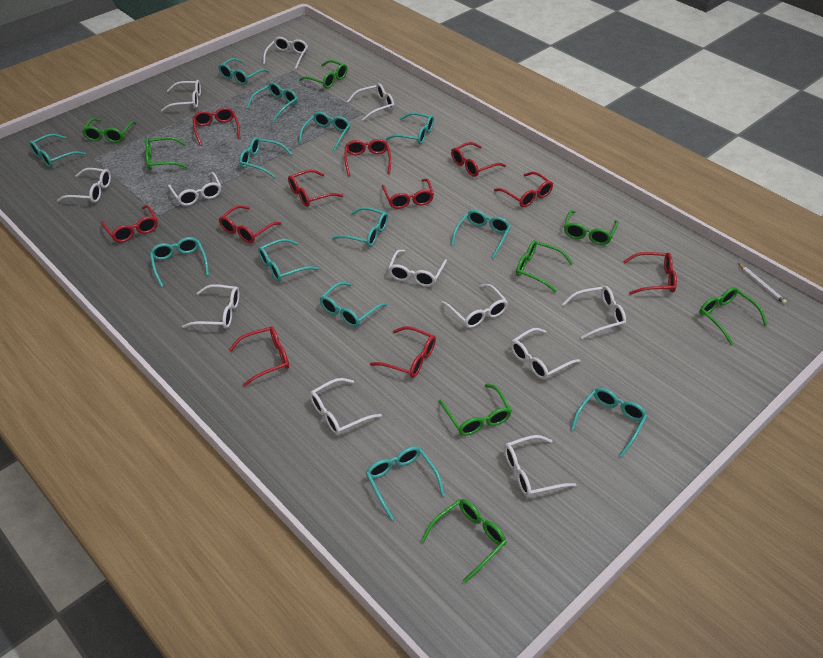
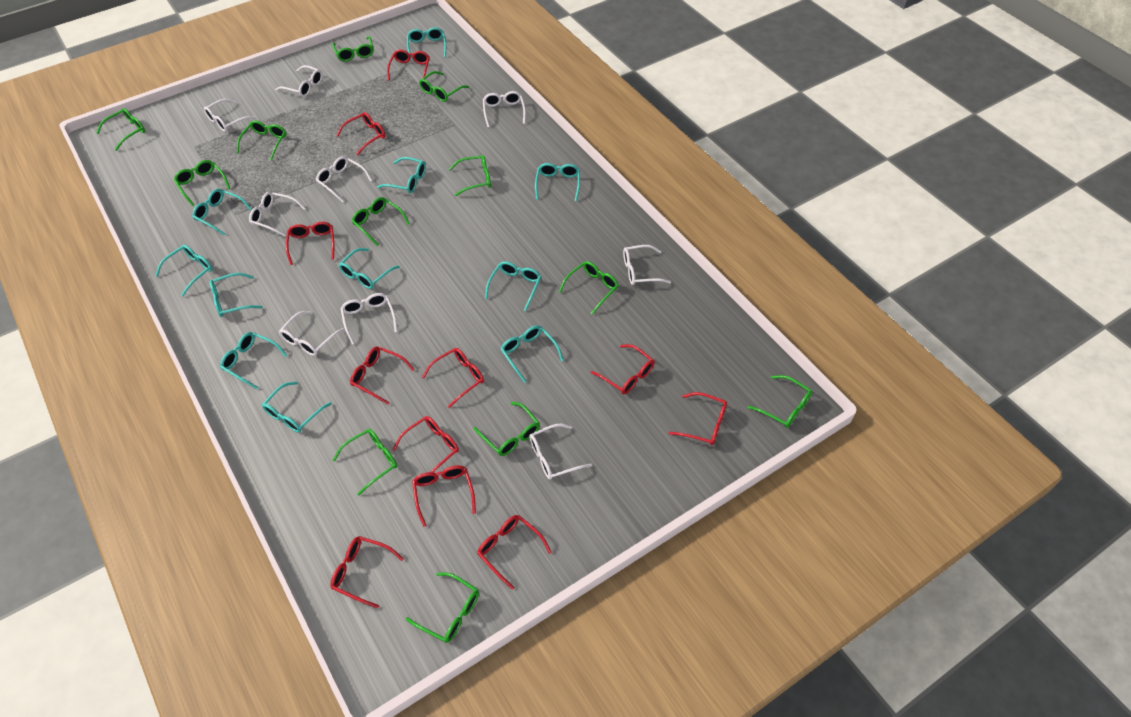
green glasses: [82,118,136,143] [145,137,188,170] [299,60,347,89] [421,499,507,583] [438,384,512,436] [516,240,573,292] [564,210,619,245] [699,287,767,345] = 8 -> [96,108,145,151] [174,160,230,206] [237,120,287,160] [332,36,373,62] [333,429,397,496] [352,197,410,246] [406,572,479,643] [419,71,469,102] [449,155,491,196] [474,402,540,456] [559,261,619,315] [747,375,812,428] = 12
turquoise glasses: [29,134,86,167] [150,237,209,287] [218,58,269,85] [239,137,292,178] [247,82,298,121] [258,239,319,282] [299,112,350,151] [320,282,387,327] [332,207,388,247] [366,446,445,521] [386,112,434,144] [451,210,511,259] [571,388,647,456] = 13 -> [155,245,213,296] [192,189,252,236] [209,273,263,317] [220,332,288,389] [262,381,332,433] [339,248,399,289] [377,157,426,193] [407,27,446,61] [485,261,541,311] [501,325,564,383] [535,163,580,201] = 11
white glasses: [57,168,111,203] [161,80,201,112] [168,172,221,206] [182,284,240,329] [263,37,308,69] [310,378,382,435] [347,83,394,121] [388,250,447,287] [441,284,508,328] [504,435,577,497] [511,328,580,380] [562,286,626,339] = 12 -> [204,99,256,132] [249,192,306,237] [275,65,323,97] [279,311,344,356] [316,156,372,202] [340,293,397,344] [483,91,526,127] [529,424,592,480] [623,245,671,285] = 9
white pencil: [738,263,787,304] = 1 -> none = 0

